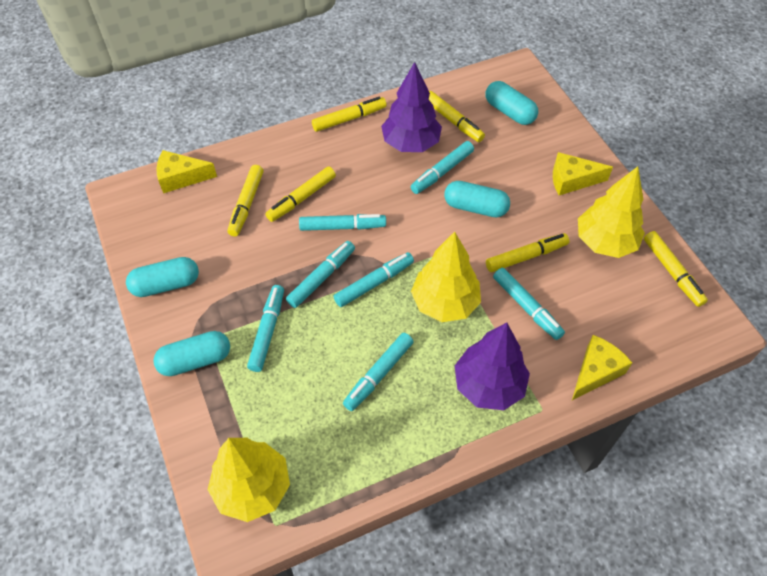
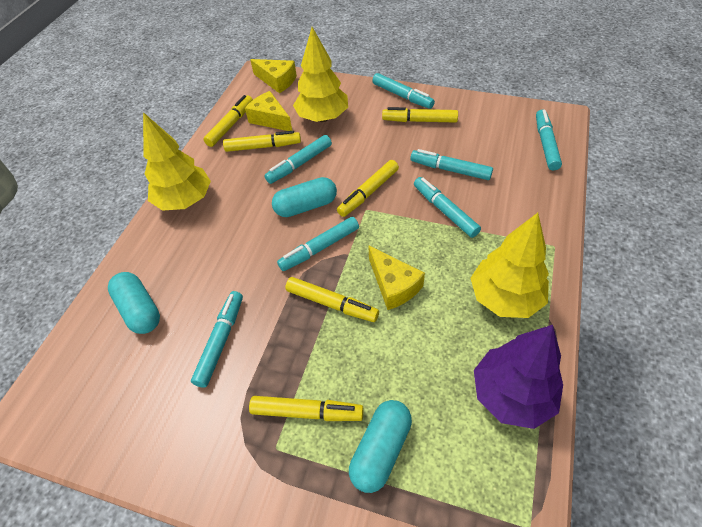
purple tree: [381,62,442,152] [455,323,530,410] = 2 -> [474,325,563,429] = 1
turquoise capsule: [126,257,199,297] [153,331,230,376] [444,181,510,217] [485,81,538,125] = 4 -> [108,272,160,334] [272,177,337,217] [349,400,412,493] = 3

